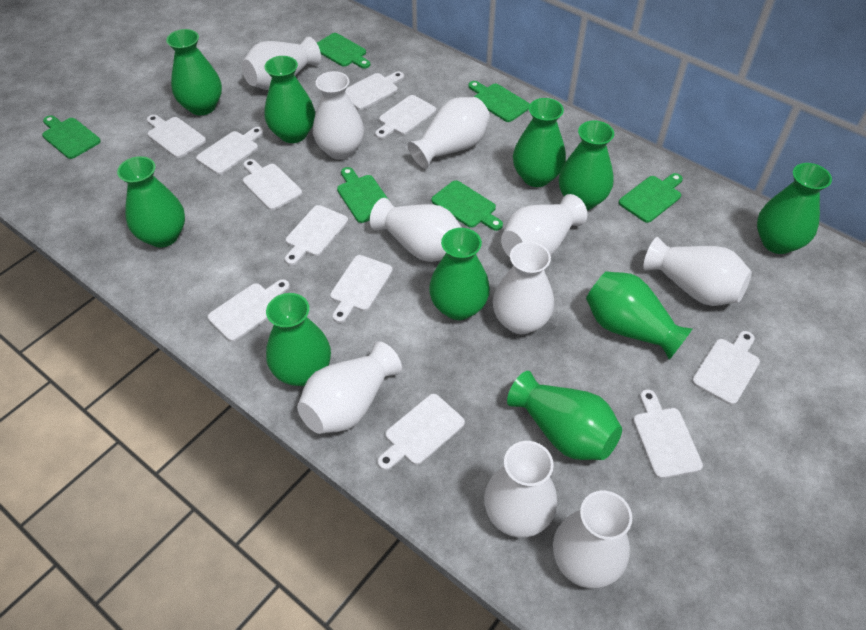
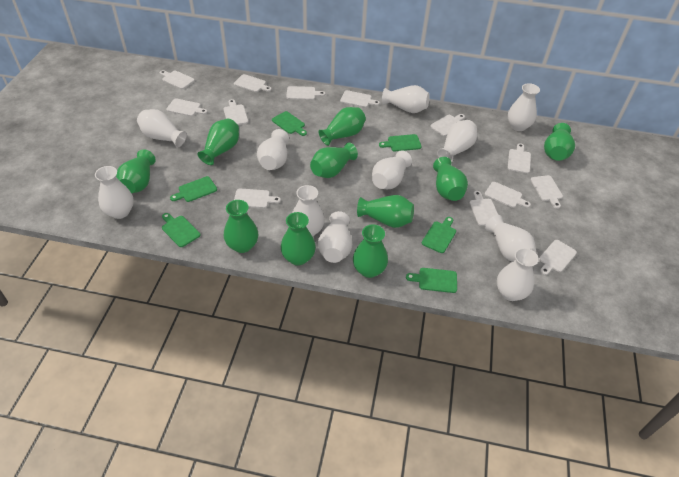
white cutting board: [147,115,206,158] [196,127,264,175] [208,279,290,342] [243,159,302,210] [285,205,348,265] [330,255,393,323] [345,71,404,110] [375,95,436,139] [377,394,465,470] [633,390,703,479] [692,331,760,405] = 11 -> [159,70,195,89] [166,98,207,116] [223,99,248,125] [234,74,272,92] [234,189,281,208] [286,86,325,100] [340,90,380,108] [430,114,465,136] [469,191,498,226] [485,182,531,208] [508,143,531,174] [530,175,563,209] [539,240,577,275] = 13
white vase: [241,37,321,90] [297,341,402,434] [313,71,364,160] [370,198,462,262] [407,97,490,169] [484,441,557,538] [493,242,554,334] [501,194,587,257] [553,491,632,588] [643,237,752,306] = 10 -> [95,166,134,219] [137,109,187,148] [257,129,289,170] [292,185,324,237] [318,211,352,263] [372,150,412,189] [382,85,430,113] [437,120,477,163] [485,215,536,262] [497,248,539,301] [508,83,540,131] = 11

